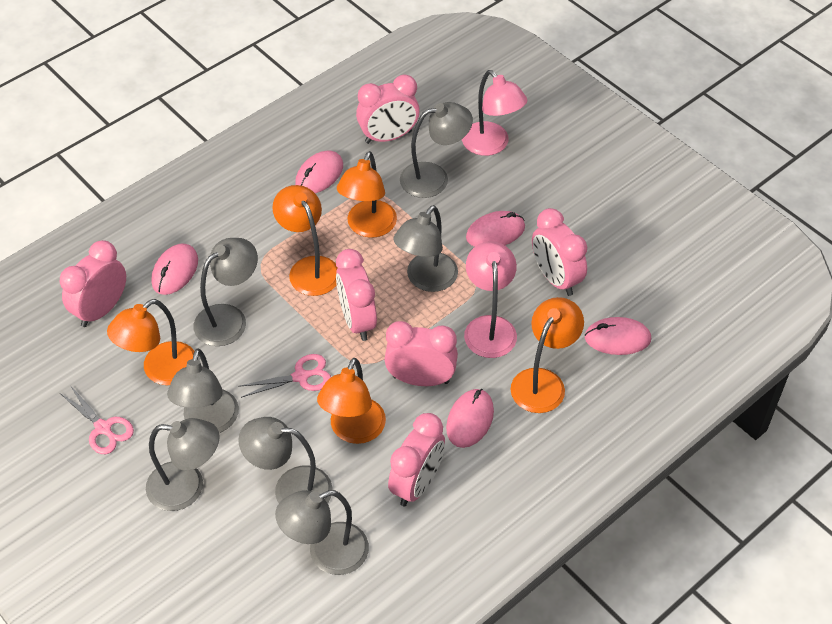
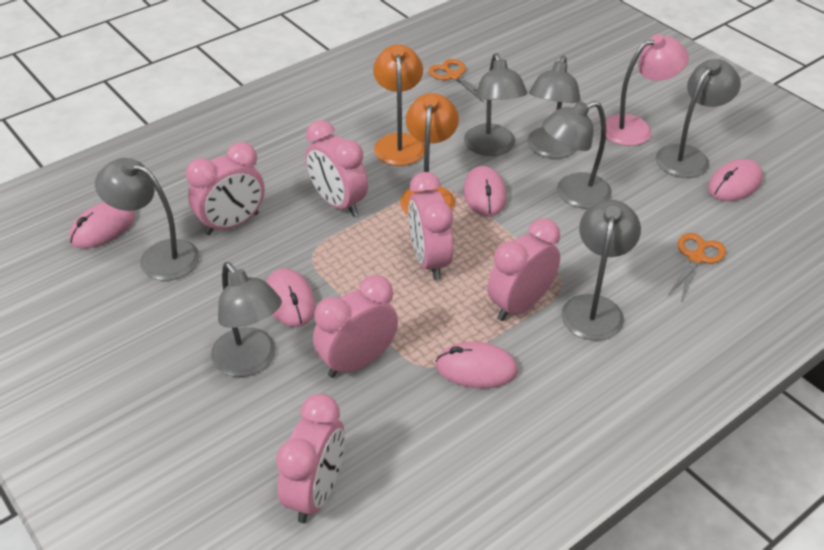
orange lamp: [107,299,194,385] [272,185,338,296] [317,358,386,444] [337,151,397,238] [511,297,584,413] = 5 -> [373,44,425,166] [400,93,459,215] = 2
orange scissors: none = 0 -> [428,59,484,103] [667,233,726,302] = 2
pink lamp: [462,70,527,156] [464,241,517,358] = 2 -> [606,34,689,146] = 1
pink scissors: [60,385,134,454] [238,354,331,398] = 2 -> none = 0

